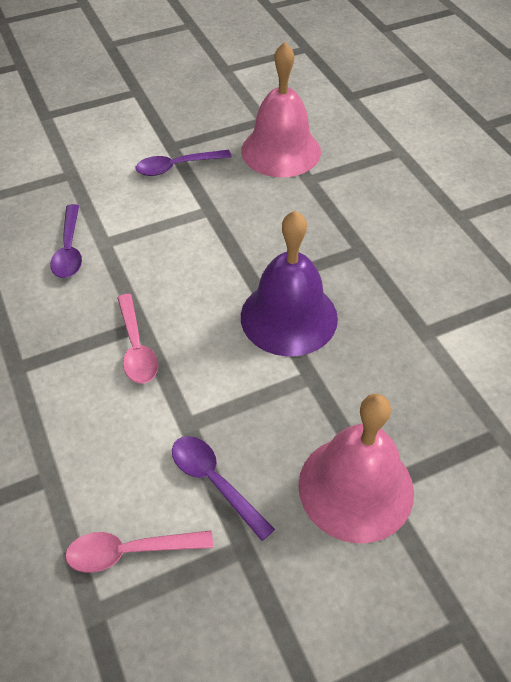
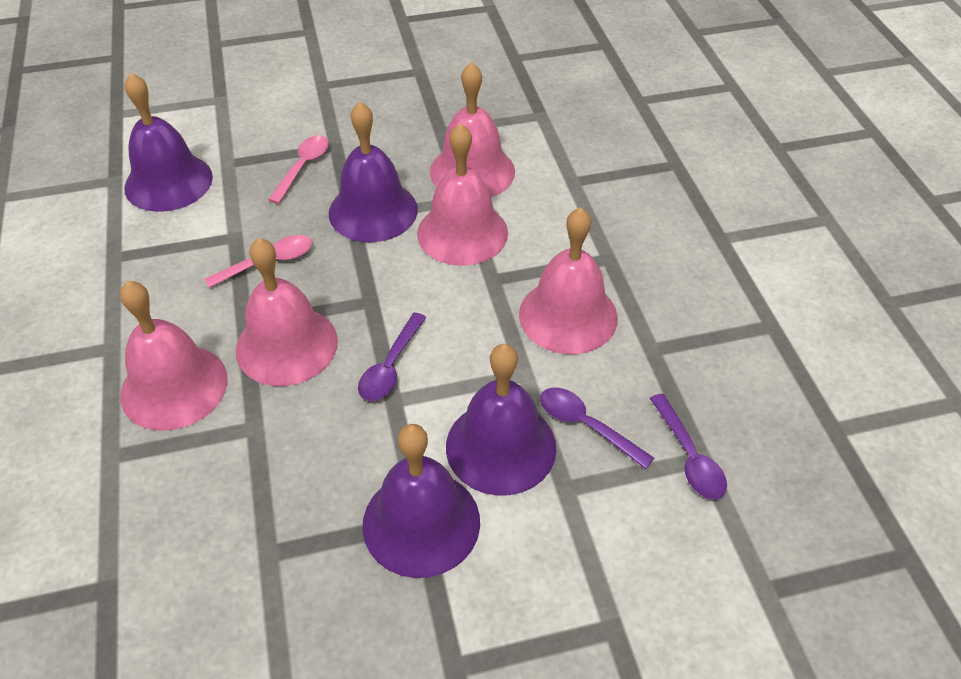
pink bell: [241,42,321,177] [298,394,414,543] = 2 -> [120,281,228,431] [236,238,338,386] [417,123,508,266] [430,62,515,197] [519,207,618,354] = 5
purple bell: [241,210,338,356] = 1 -> [124,73,213,212] [329,102,418,242] [362,424,480,578] [446,344,556,496] = 4

